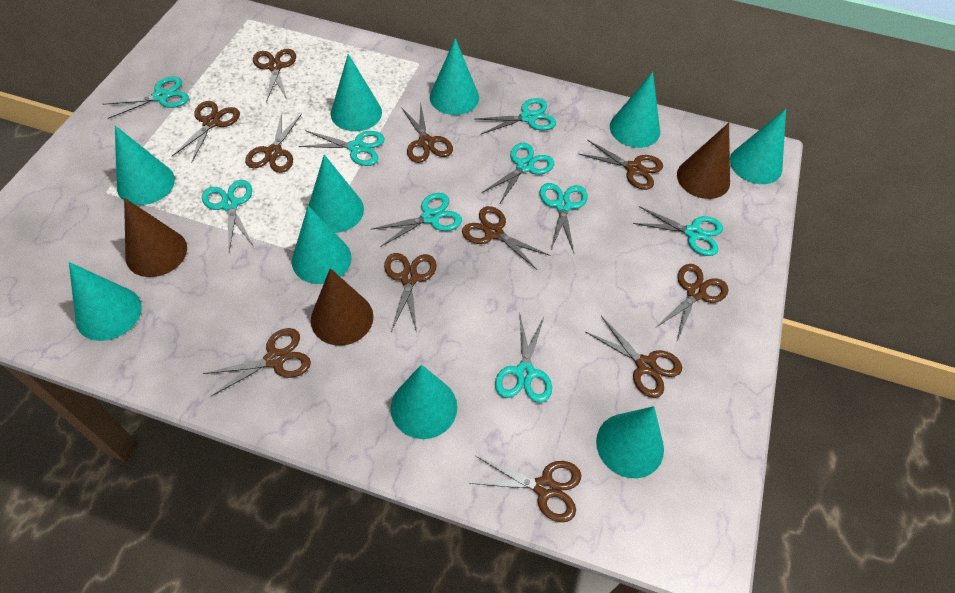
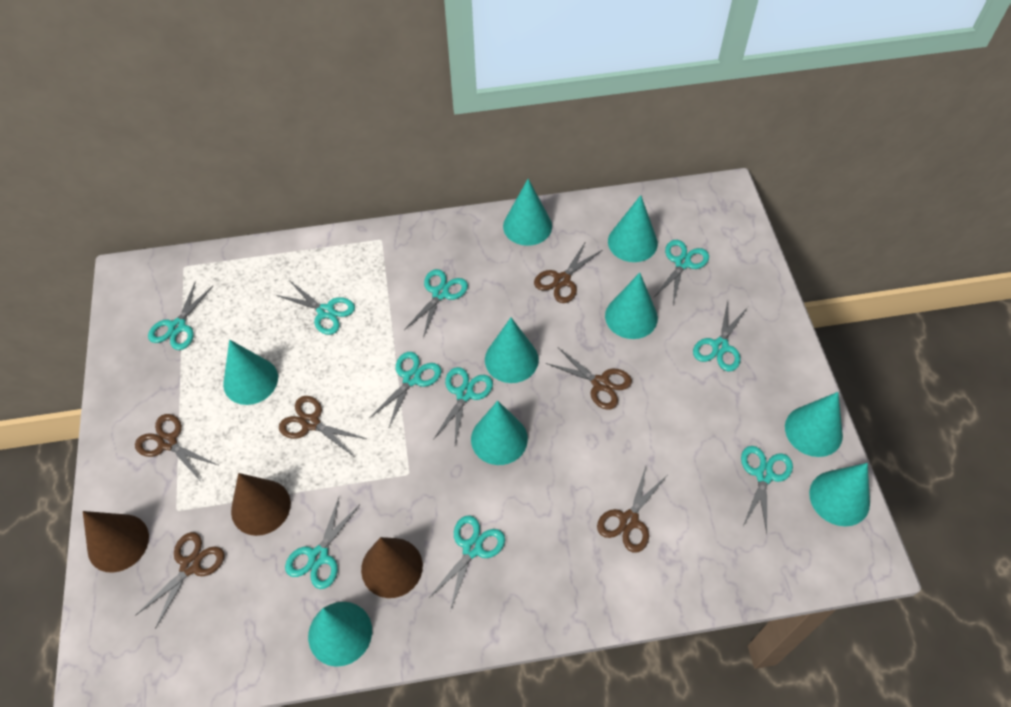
brown scissors: [172,101,240,163] [203,328,311,397] [245,112,302,173] [253,49,296,102] [384,253,437,333] [401,102,453,163] [462,206,550,270] [469,456,581,522] [579,140,663,190] [586,316,682,398] [655,264,728,341] = 11 -> [135,414,218,480] [136,532,225,629] [279,396,367,456] [534,241,602,303] [546,348,632,410] [597,467,667,553] = 6
turquoise cone: [69,262,142,341] [115,126,175,205] [292,206,352,284] [308,154,364,233] [331,54,382,131] [391,364,457,439] [430,38,479,115] [596,406,664,478] [610,72,660,148] [730,109,786,184] = 10 -> [223,340,278,405] [308,602,372,667] [471,401,528,465] [485,318,539,383] [503,179,552,246] [605,273,658,339] [608,195,658,262] [785,392,843,457] [809,463,870,527] = 9
turquoise scissors: [103,76,189,119] [202,180,254,252] [299,130,385,166] [372,193,462,247] [475,98,556,134] [482,143,554,205] [495,316,552,403] [540,183,588,253] [633,206,723,256] = 9 -> [148,281,214,350] [276,280,355,335] [285,497,360,589] [369,352,441,427] [404,269,468,338] [428,516,505,611] [433,367,493,444] [653,240,709,304] [693,301,748,371] [741,446,793,533] = 10

